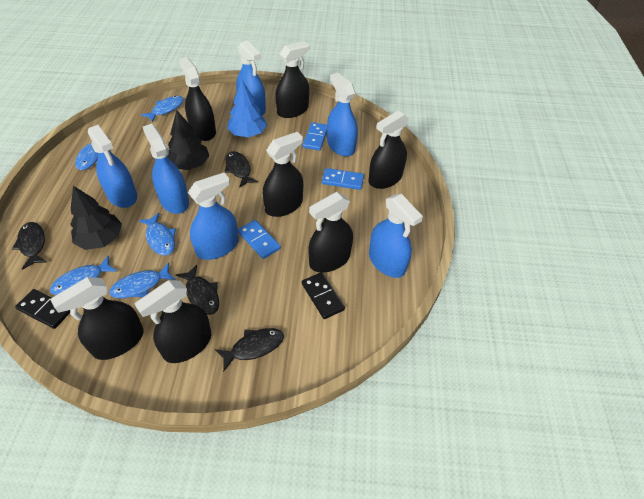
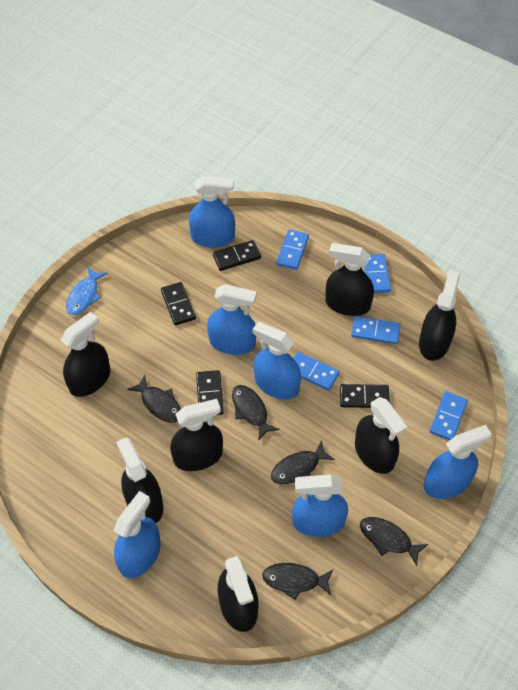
black domino: [15,289,70,329] [302,272,345,319] = 2 -> [161,282,196,325] [196,370,224,415] [213,240,261,271] [340,384,390,408] = 4
black fish: [12,222,47,270] [176,265,219,315] [215,328,284,372] [224,151,258,188] = 4 -> [127,375,181,423] [232,385,279,441] [262,563,333,600] [271,440,335,484] [360,517,428,566] = 5
black tree: [70,186,122,250] [167,110,209,170] = 2 -> none = 0
blue domino: [238,220,281,259] [303,122,327,151] [322,168,364,190] = 3 -> [276,229,309,270] [293,352,340,391] [351,316,401,344] [364,254,391,293] [430,391,468,440] = 5
blue fish: [50,256,117,295] [75,137,109,170] [109,263,176,298] [138,213,176,256] [141,96,184,123] = 5 -> [66,267,107,315] = 1
blue tree: [227,80,267,137] = 1 -> none = 0

